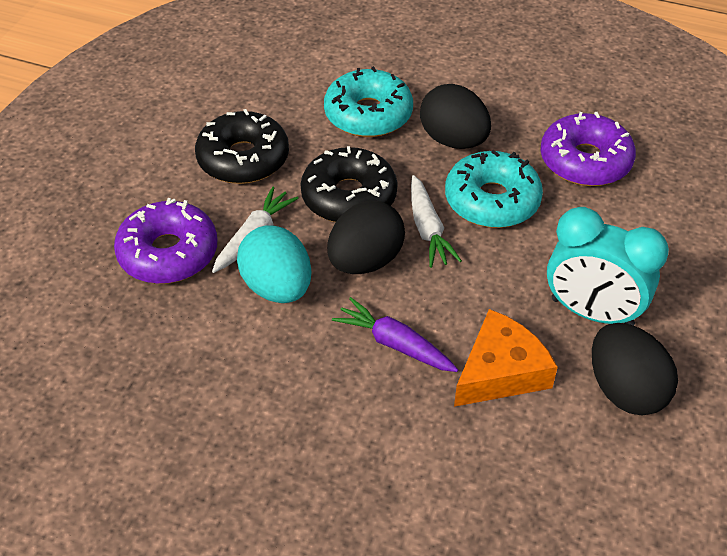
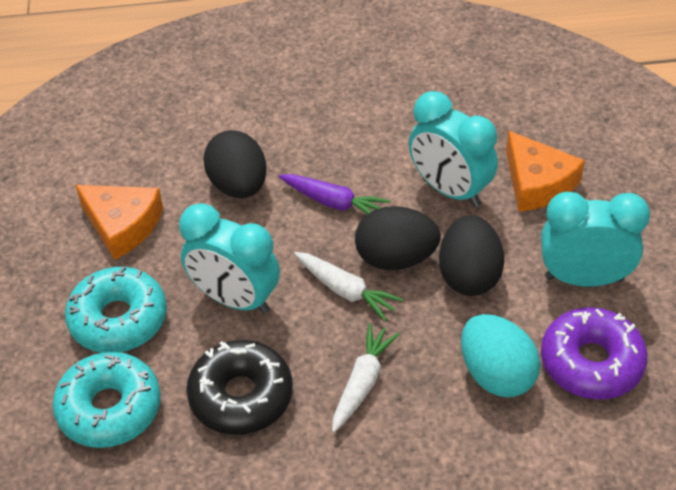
black donut: [195,109,289,184] [301,146,398,222] = 2 -> [186,340,293,435] = 1
orange cheese: [454,309,558,407] = 1 -> [75,185,163,260] [506,131,585,212] = 2
purple donut: [114,198,218,284] [541,112,636,186] = 2 -> [541,307,648,400] = 1
turquoise clock: [547,207,669,326] = 1 -> [179,203,280,314] [409,91,498,207] [541,192,650,287] = 3

